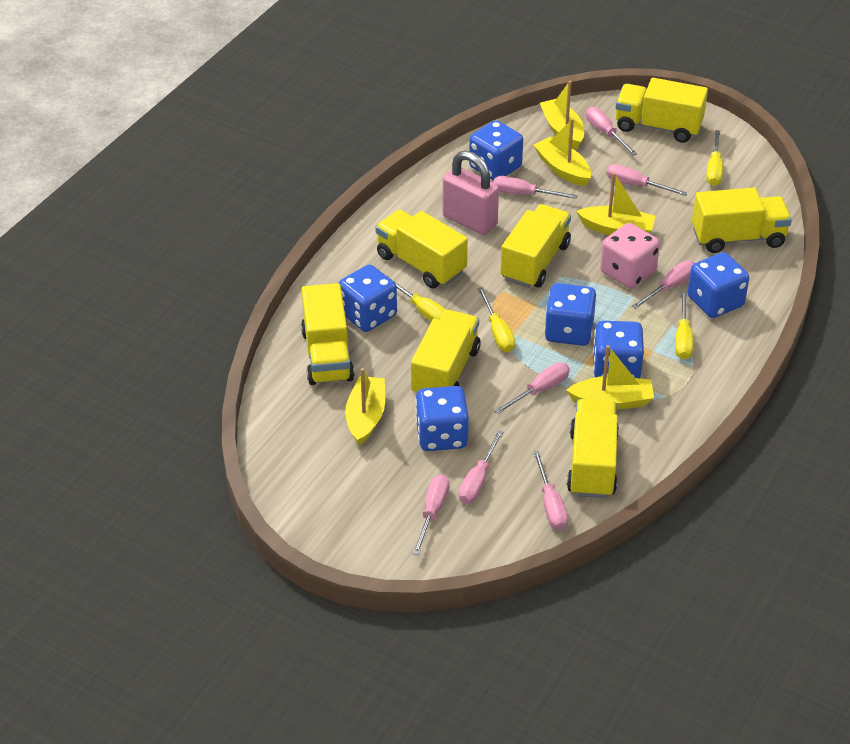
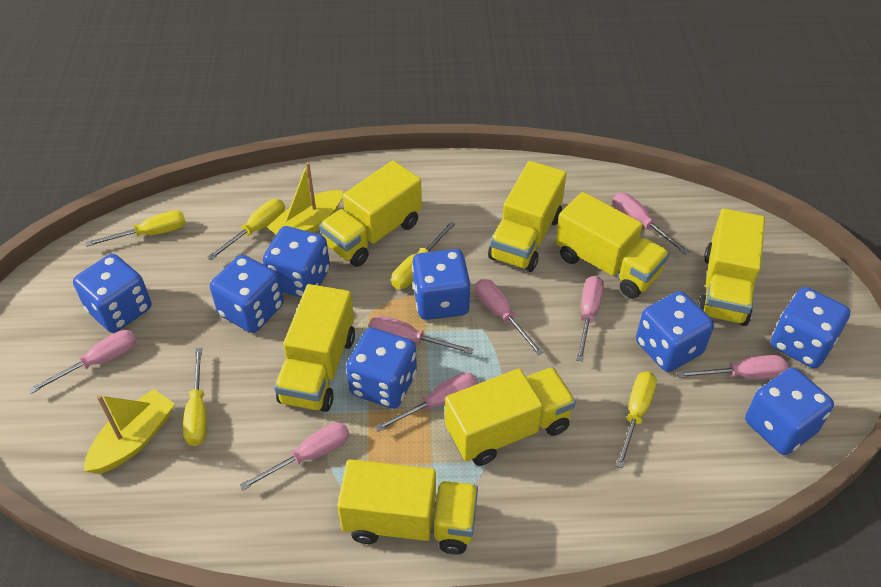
blue dice: [339,265,397,332] [415,386,469,451] [469,120,523,181] [545,283,597,346] [593,321,644,378] [688,252,749,318] = 6 -> [73,254,151,333] [210,255,284,333] [263,226,330,298] [346,328,417,409] [412,249,470,320] [636,291,714,372] [745,368,834,455] [771,287,850,368] = 8
pink dice: [600,223,660,289] = 1 -> none = 0
pink padlock: [442,151,499,235] = 1 -> none = 0
yellow boat: [345,368,385,446] [534,118,591,186] [540,81,584,150] [566,345,654,410] [576,173,655,235] = 5 -> [84,389,175,474] [267,162,343,235] = 2
yellow screwdriver: [386,275,446,322] [477,287,515,352] [675,292,693,360] [706,130,723,186] = 4 -> [85,210,186,247] [183,348,207,446] [207,199,285,260] [391,222,455,289] [616,372,657,468] = 5

